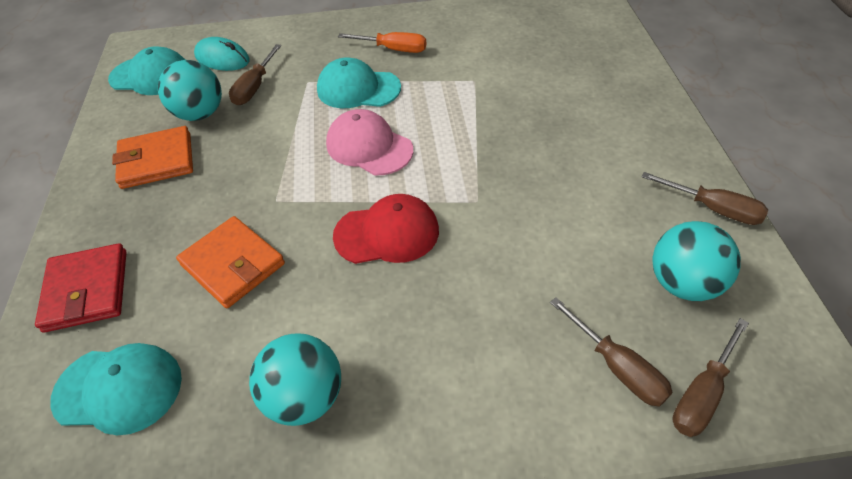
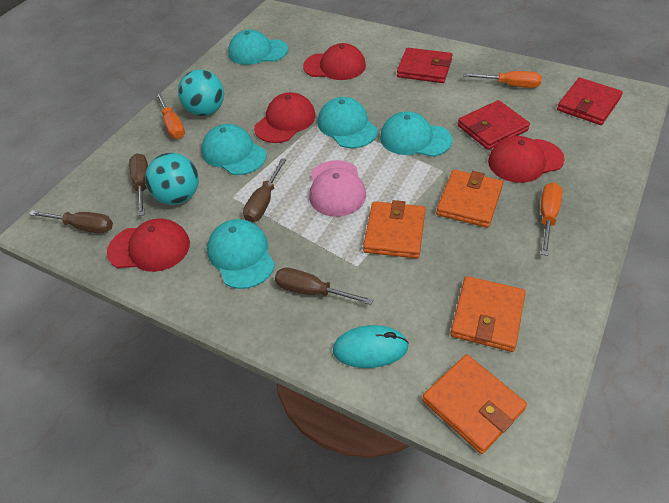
orange screwdriver: [338,32,426,53] = 1 -> [156,93,185,139] [463,71,542,88] [541,182,562,256] = 3
orange wallet: [112,126,193,189] [176,216,285,308] = 2 -> [363,200,425,259] [422,354,527,454] [436,170,503,228] [451,276,526,352] = 4
red cap: [333,194,439,264] = 1 -> [107,218,190,272] [254,92,315,143] [303,43,366,80] [488,136,565,183] = 4
red wallet: [35,243,127,333] = 1 -> [397,48,452,83] [458,100,530,150] [557,78,623,125] = 3
turquoise ball: [158,60,222,121] [249,333,341,426] [652,221,741,301] = 3 -> [145,153,199,205] [178,69,224,116] = 2
turquoise cap: [50,343,182,435] [108,46,185,95] [317,57,401,108] = 3 -> [201,124,267,175] [207,219,275,289] [228,30,288,65] [318,97,378,148] [380,111,452,157] = 5

